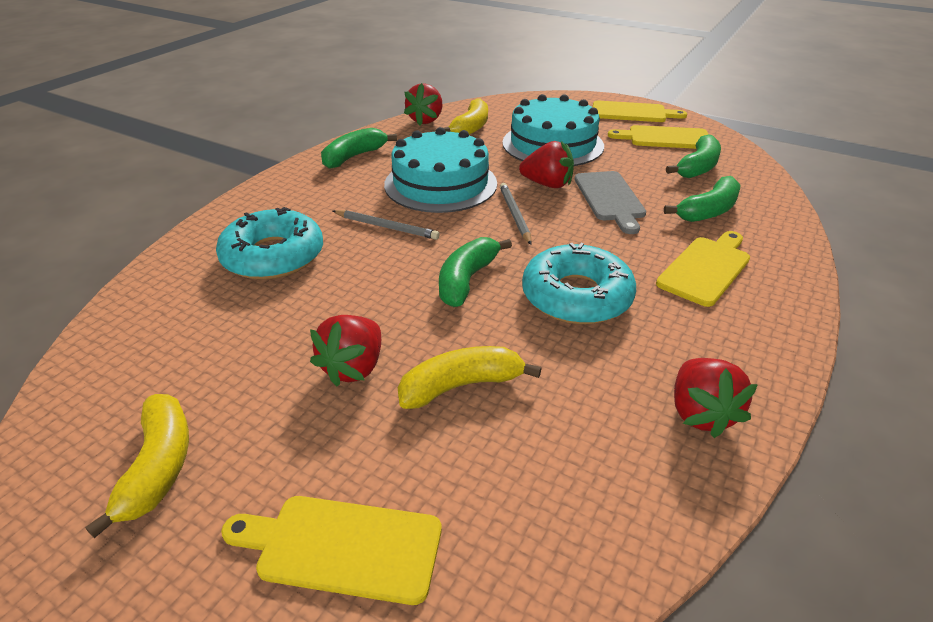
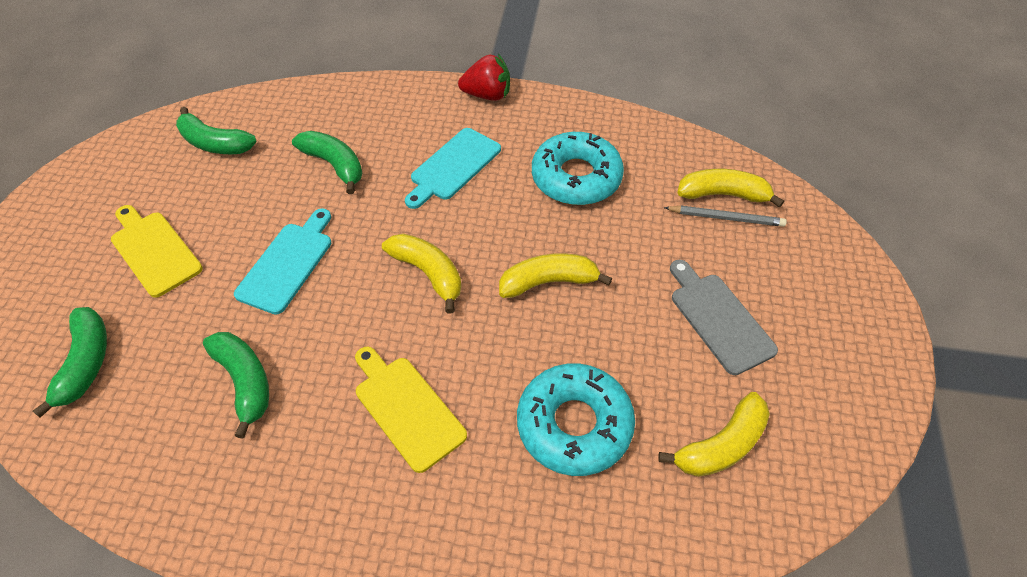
grey pencil: [333,210,440,240] [500,183,532,245] = 2 -> [664,206,787,227] = 1
red strawberry: [310,315,381,387] [404,83,443,126] [519,141,574,188] [674,358,758,438] = 4 -> [458,54,510,101] = 1
turquoise cake: [384,127,497,213] [502,94,604,166] = 2 -> none = 0
turquoise cutting board: none = 0 -> [234,208,331,314] [405,128,501,209] = 2
yellow banana: [85,394,189,538] [398,346,542,409] [444,98,488,135] = 3 -> [382,234,461,314] [499,253,612,298] [658,392,770,477] [677,169,784,208] = 4
yellow cutting board: [221,496,442,605] [593,101,687,122] [608,125,708,149] [656,231,750,307] = 4 -> [111,205,203,298] [355,347,467,473] = 2

